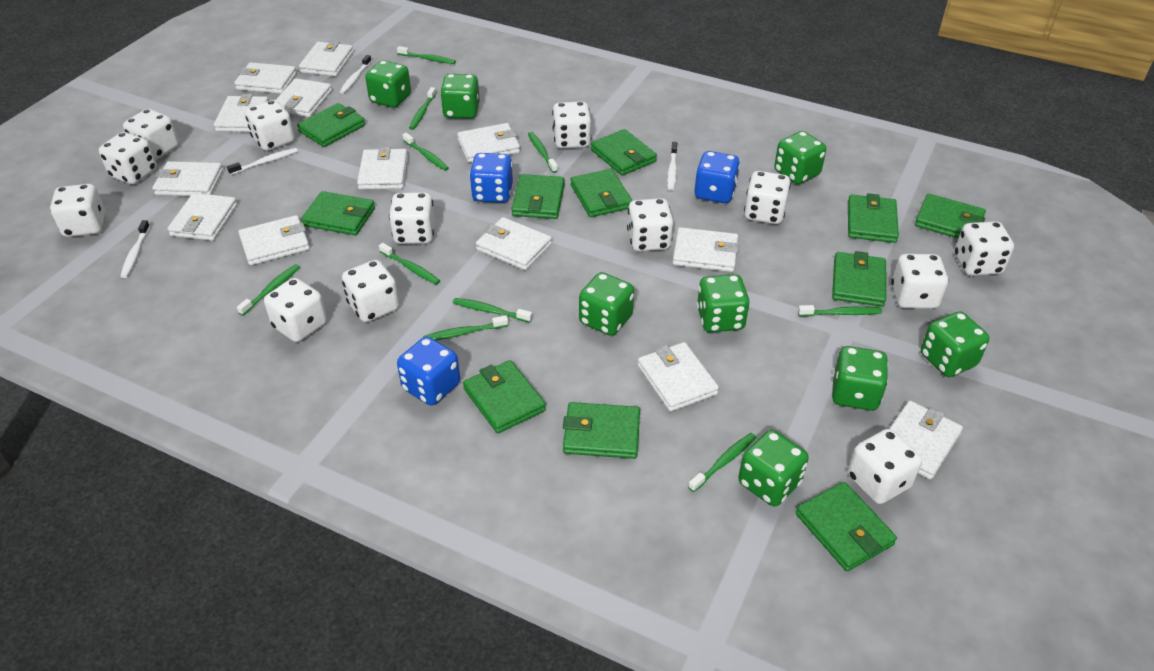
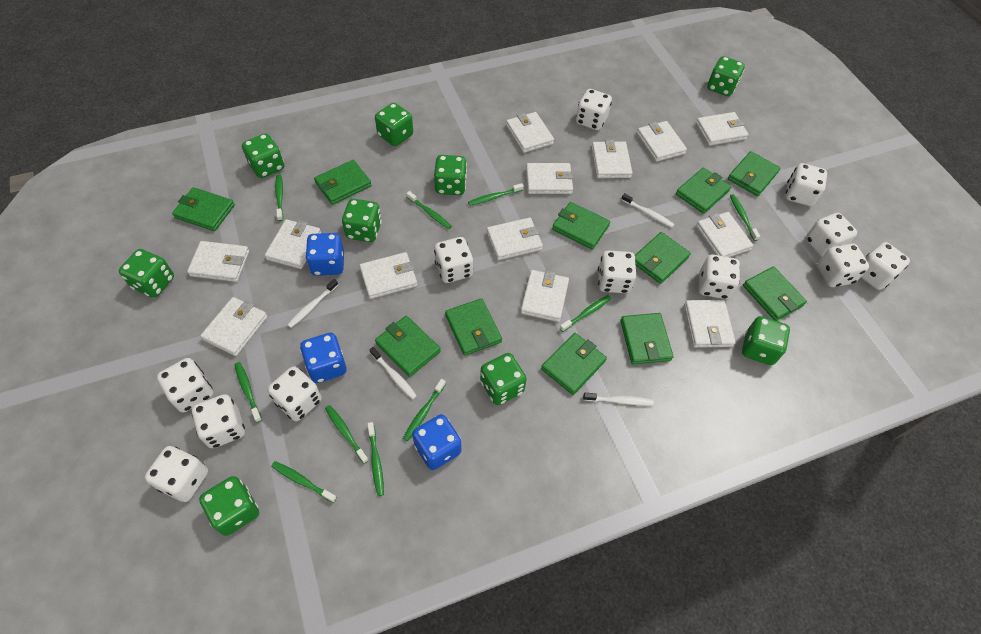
green dice: [365,60,411,108] [440,74,480,119] [579,272,634,336] [697,274,749,332] [738,430,809,506] [774,131,826,184] [832,346,888,411] [921,312,989,377] = 8 -> [119,249,174,298] [199,476,259,536] [242,133,284,178] [342,199,382,242] [375,103,413,146] [434,155,467,195] [480,353,527,405] [707,56,745,96] [742,316,790,365] = 9
white dice: [50,184,106,237] [99,132,157,184] [123,109,179,160] [245,100,295,151] [264,278,327,342] [342,260,399,322] [389,192,435,244] [552,101,591,149] [627,198,673,252] [744,171,791,224] [848,429,922,504] [891,254,948,309] [955,221,1014,276] = 13 -> [145,446,208,502] [157,358,213,412] [192,394,245,448] [268,366,322,421] [434,237,473,283] [576,89,612,130] [598,250,636,293] [699,254,740,299] [786,163,827,206] [806,213,857,257] [817,244,869,287] [861,242,910,290] = 12

